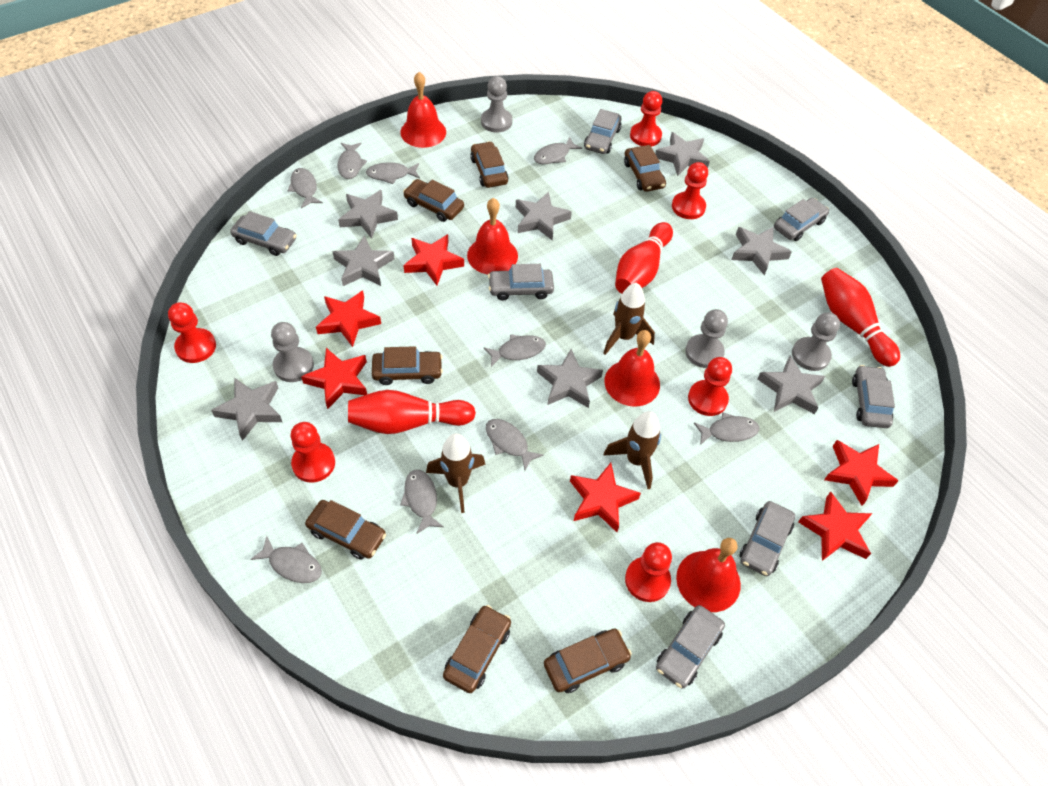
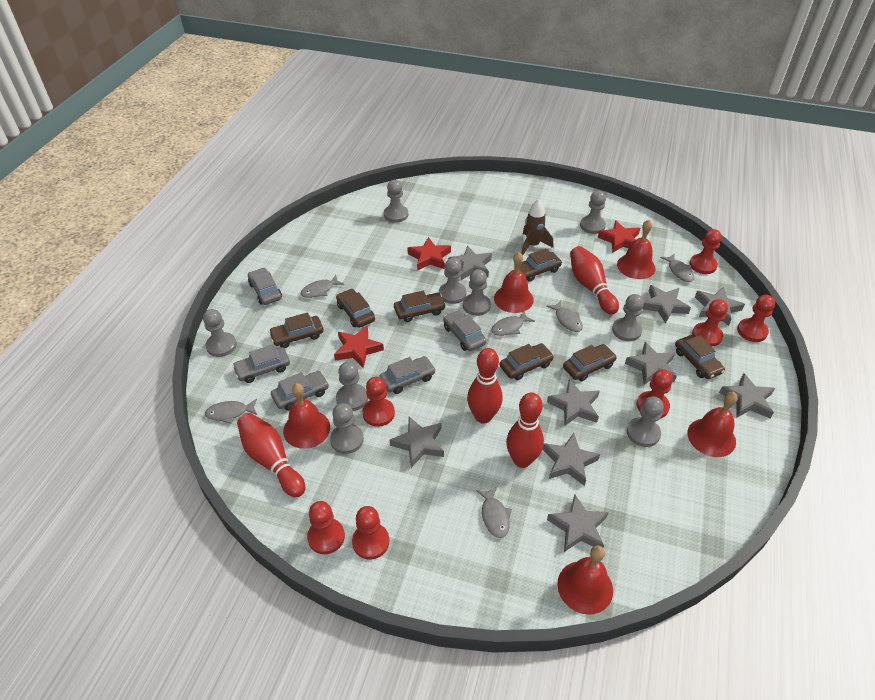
brown rocket: [426,433,486,513] [603,283,655,355] [603,411,661,489] = 3 -> [521,199,553,255] = 1
grey car: [230,211,296,256] [488,264,554,300] [584,109,622,154] [656,605,725,689] [739,501,795,576] [774,198,829,241] [852,365,895,428] = 7 -> [232,344,290,383] [248,268,282,305] [271,371,329,411] [379,356,436,394] [443,310,486,351] = 5
grey fish: [250,536,322,583] [288,168,323,208] [337,143,367,179] [366,163,420,184] [400,470,444,534] [484,334,546,367] [486,419,544,470] [534,137,582,164] [694,412,760,445] = 9 -> [205,399,257,424] [300,275,344,298] [476,486,512,538] [491,311,535,336] [546,301,583,332] [660,253,694,282] = 6
grey pawn: [271,322,314,382] [481,76,512,133] [685,309,728,368] [792,312,840,371] = 4 -> [203,309,237,357] [330,403,364,454] [336,362,368,411] [384,180,408,223] [439,258,466,304] [463,269,491,316] [580,191,606,234] [612,294,644,341] [627,396,664,447] = 9
grey star: [211,378,282,441] [332,235,394,286] [338,190,398,239] [516,191,572,241] [537,349,603,408] [655,132,710,176] [731,227,792,276] [757,356,825,414] = 8 -> [390,417,444,468] [448,245,492,280] [542,433,600,486] [547,379,600,426] [547,495,609,552] [625,342,677,385] [643,285,691,323] [695,287,745,326] [719,373,775,418] = 9
red bell: [401,72,446,148] [467,198,518,275] [604,330,660,407] [676,538,741,612] = 4 -> [283,383,330,449] [494,252,534,313] [557,546,613,615] [617,220,656,279] [687,392,738,457] = 5
red bowling pin: [348,390,476,434] [615,222,673,294] [821,268,900,367] = 3 -> [237,413,305,497] [467,348,503,424] [506,392,544,468] [570,246,619,315] = 4
red pawn: [168,302,216,363] [291,422,335,483] [625,542,672,602] [630,91,662,147] [672,162,708,219] [688,357,732,416] = 6 -> [307,501,345,554] [352,506,389,559] [362,377,395,427] [636,369,673,419] [689,229,722,274] [692,299,728,347] [737,295,775,342] = 7
red star: [301,348,367,409] [316,290,381,347] [403,234,464,286] [570,463,641,532] [798,491,873,561] [824,440,898,506] = 6 -> [334,326,384,368] [407,237,451,271] [598,220,640,253] = 3

